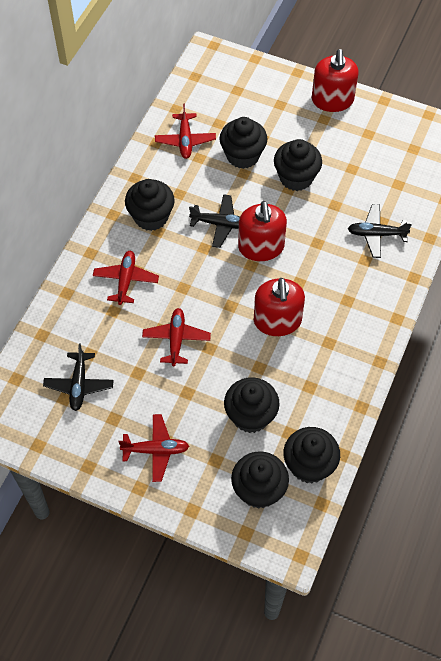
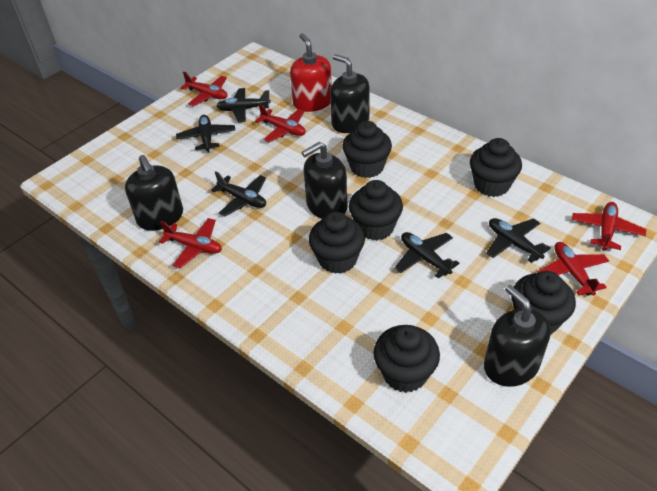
black plane: [43,343,114,411] [189,194,240,248] [348,204,412,258] = 3 -> [176,115,235,153] [211,171,266,216] [217,88,271,122] [395,232,460,279] [486,218,550,263] = 5
black soap dispenser: none = 0 -> [125,155,183,231] [301,142,347,219] [330,54,369,133] [484,285,551,387] = 4
red plane: [93,251,159,305] [119,414,189,482] [142,308,211,366] [155,103,216,159] = 4 -> [159,218,222,268] [180,72,228,106] [255,104,306,142] [537,242,609,296] [572,202,646,251] = 5
red soap dispenser: [238,201,287,261] [254,278,305,336] [312,49,359,112] = 3 -> [290,33,332,112] = 1

